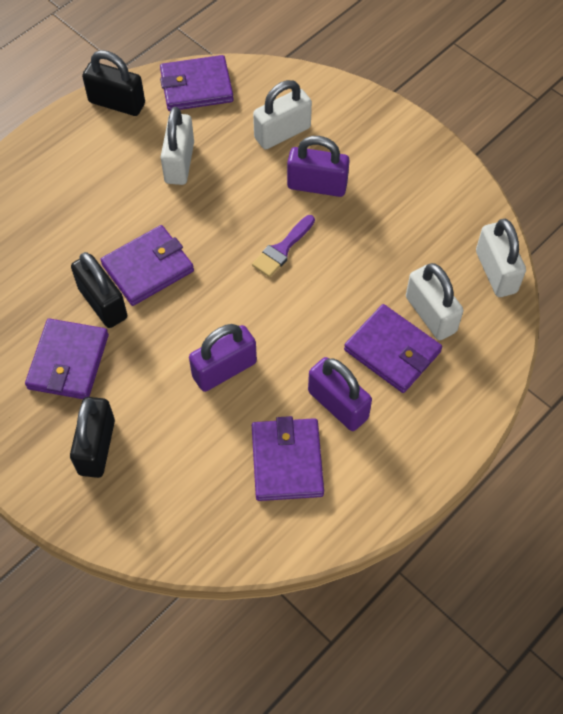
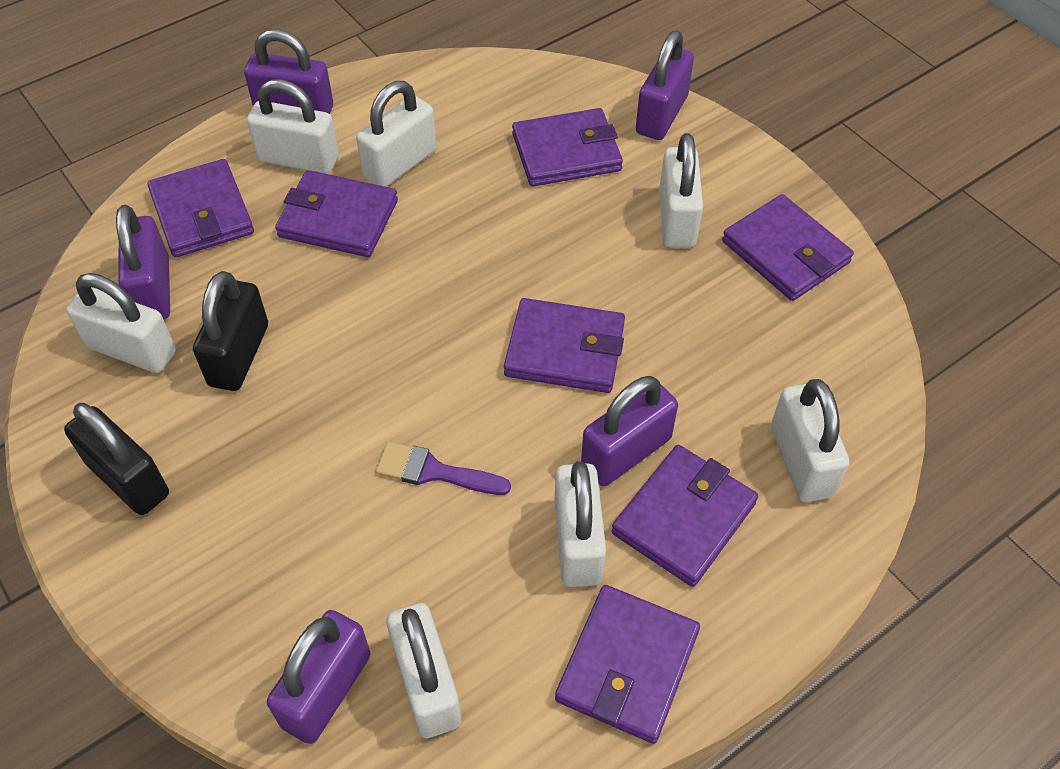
black padlock: [70,397,115,478] [71,252,127,328] [82,50,145,116] = 3 -> [64,403,169,515] [193,271,268,391] = 2
purple padlock: [189,324,257,392] [287,136,350,197] [308,357,372,431] = 3 -> [116,205,170,319] [244,29,333,114] [267,610,370,744] [581,376,678,486] [636,30,694,140] = 5
purple wallet: [25,318,109,399] [101,225,194,306] [160,55,234,111] [252,416,324,501] [344,304,442,393] = 5 -> [147,159,254,258] [275,170,398,257] [504,298,625,393] [512,108,623,187] [555,585,700,744] [611,445,758,587] [722,194,854,301] = 7
white padlock: [161,107,194,185] [253,80,312,150] [406,263,463,340] [476,219,526,297] = 4 -> [66,273,176,373] [247,79,339,174] [356,81,437,187] [386,603,461,738] [554,461,606,587] [659,133,703,248] [771,379,849,502] = 7

